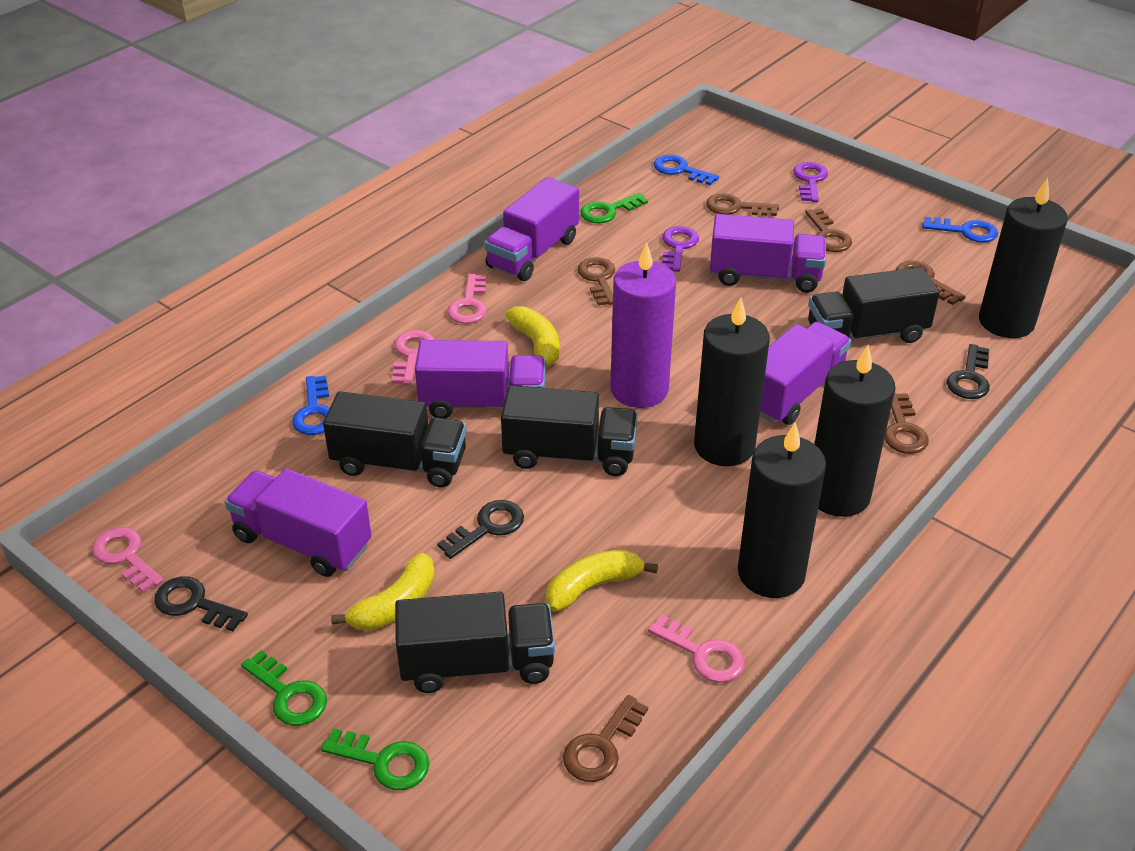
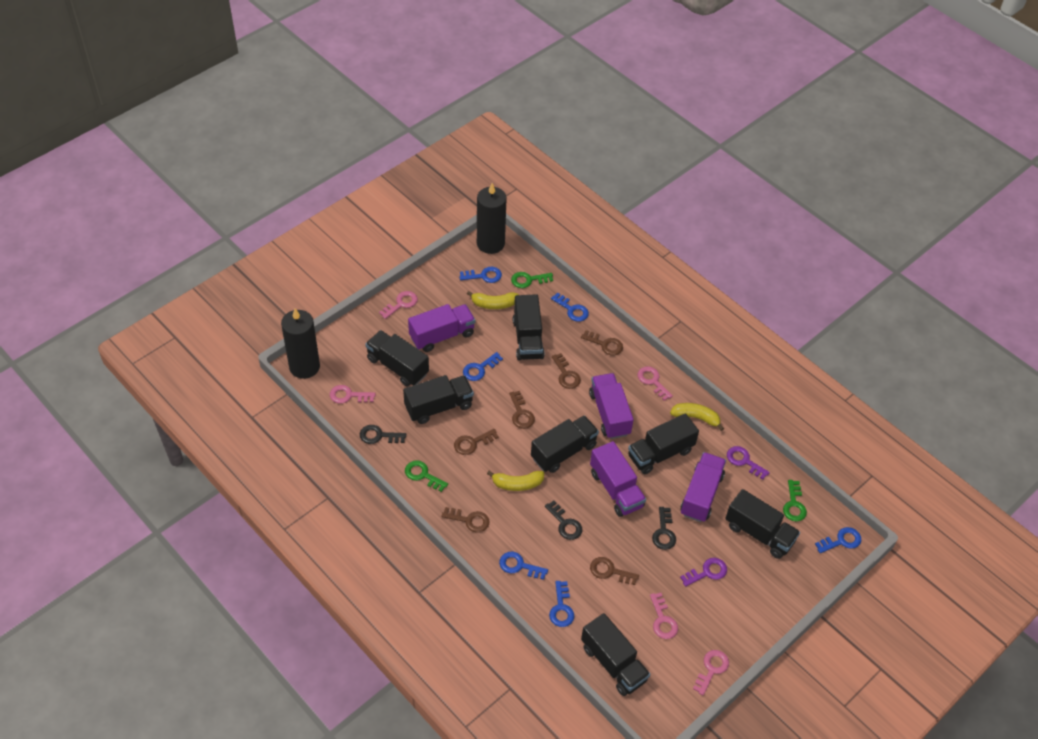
black candle: [694,297,770,466] [738,422,826,598] [814,345,895,517] [979,178,1068,338] = 4 -> [281,308,320,379] [477,183,507,254] = 2
black truck: [323,391,467,487] [395,592,555,693] [501,385,638,476] [808,267,940,343] = 4 -> [365,330,429,387] [403,375,474,424] [513,294,545,360] [531,415,599,473] [581,613,650,696] [628,413,699,475] [725,489,800,559] = 7
blue key: [292,376,330,435] [654,155,719,185] [922,217,998,243] = 3 -> [460,267,502,283] [463,352,503,381] [499,552,548,580] [549,581,574,627] [551,293,589,322] [815,527,861,553] = 6
pink key: [92,527,164,593] [392,330,434,385] [447,274,487,324] [648,614,745,683] = 4 -> [330,385,375,404] [379,291,418,319] [637,366,673,401] [650,593,678,639] [693,650,729,695] = 5
purple candle: [610,242,676,408] = 1 -> none = 0
purple truck: [225,468,372,577] [415,340,546,419] [484,177,579,281] [710,214,826,293] [760,322,851,425] = 5 -> [408,304,475,352] [589,373,634,439] [590,441,646,517] [680,452,726,522] = 4

